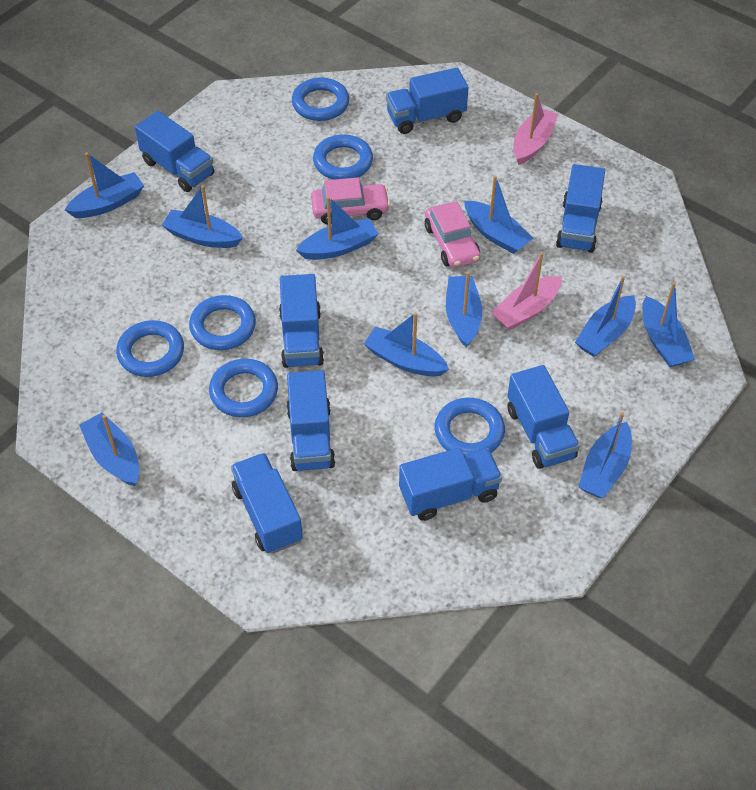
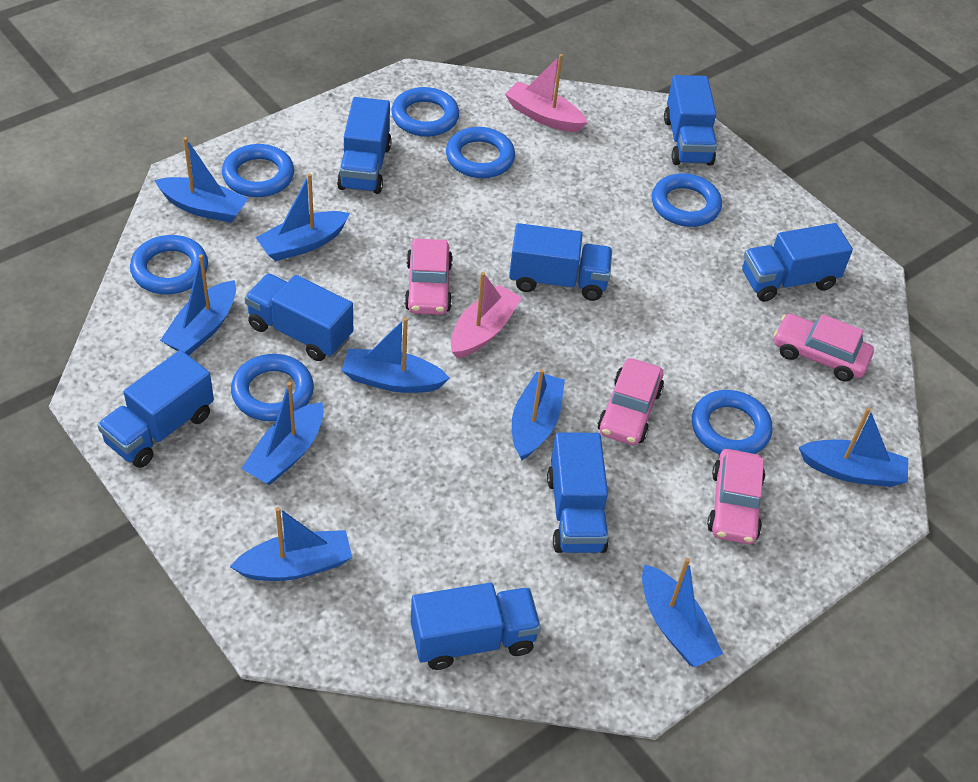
blue boat: [65,152,144,218] [79,413,139,486] [162,185,243,248] [296,196,378,260] [364,312,449,377] [446,271,482,347] [464,176,533,254] [575,276,636,357] [578,412,632,498] [642,282,695,367] = 10 -> [154,137,248,223] [160,254,236,356] [230,507,352,581] [241,382,324,485] [255,173,350,261] [342,317,450,393] [512,369,565,461] [642,558,723,667] [799,407,908,487] = 9
blue ring: [116,320,184,377] [189,295,256,350] [209,359,278,417] [292,78,349,121] [313,134,373,179] [434,398,505,456] = 6 -> [130,235,208,294] [222,144,294,197] [231,354,314,421] [391,87,459,137] [446,127,515,178] [652,173,722,227] [692,390,773,455] = 7
pink car: [311,177,390,224] [425,202,480,268] = 2 -> [404,239,453,315] [598,358,664,445] [707,449,765,544] [774,314,874,381] = 4

